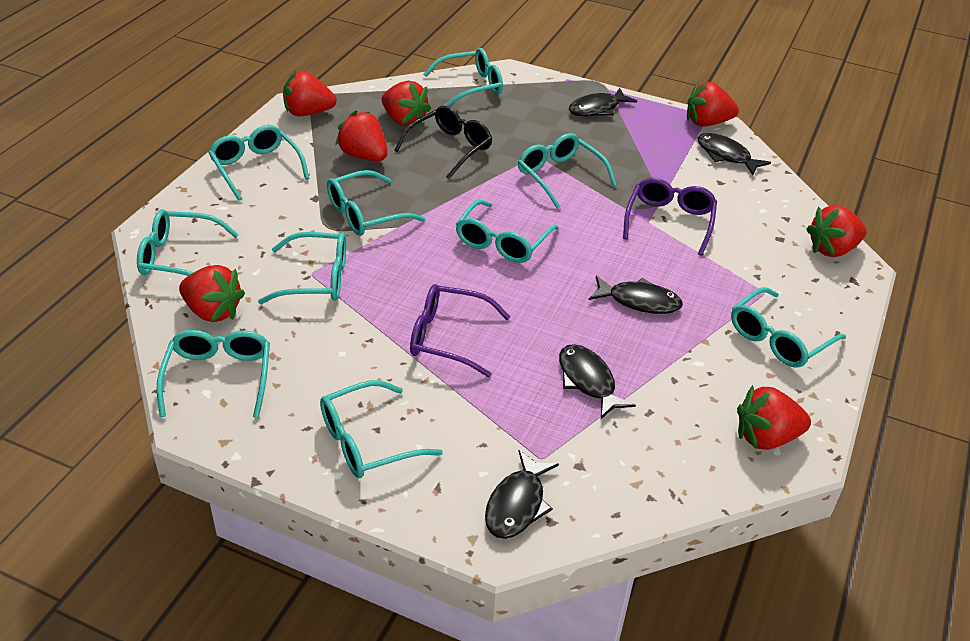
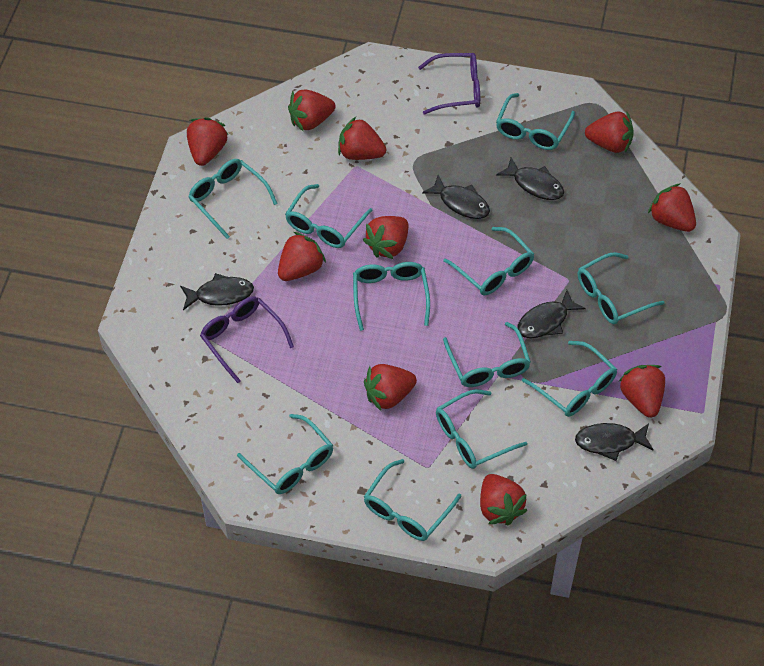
black glasses: [394,106,492,179] = 1 -> none = 0
red strawberry: [179,265,245,322] [283,71,337,116] [335,110,387,161] [382,81,431,127] [687,82,739,127] [737,385,811,450] [806,205,867,257] = 7 -> [187,117,228,166] [278,232,326,281] [288,90,336,131] [338,117,386,160] [363,216,408,259] [364,364,417,412] [480,474,528,525] [585,112,634,153] [618,365,665,418] [648,183,696,232] = 10
turquoise glasses: [137,209,239,276] [157,330,270,418] [208,125,309,201] [258,232,346,304] [320,380,443,478] [327,170,426,236] [423,48,503,107] [456,199,559,263] [518,133,616,209] [731,287,846,368] = 10 -> [188,159,278,239] [237,414,333,494] [285,184,373,248] [353,262,430,331] [364,459,462,541] [436,389,527,469] [443,227,534,295] [443,322,531,387] [496,93,575,150] [522,341,617,417] [578,252,665,324] = 11

